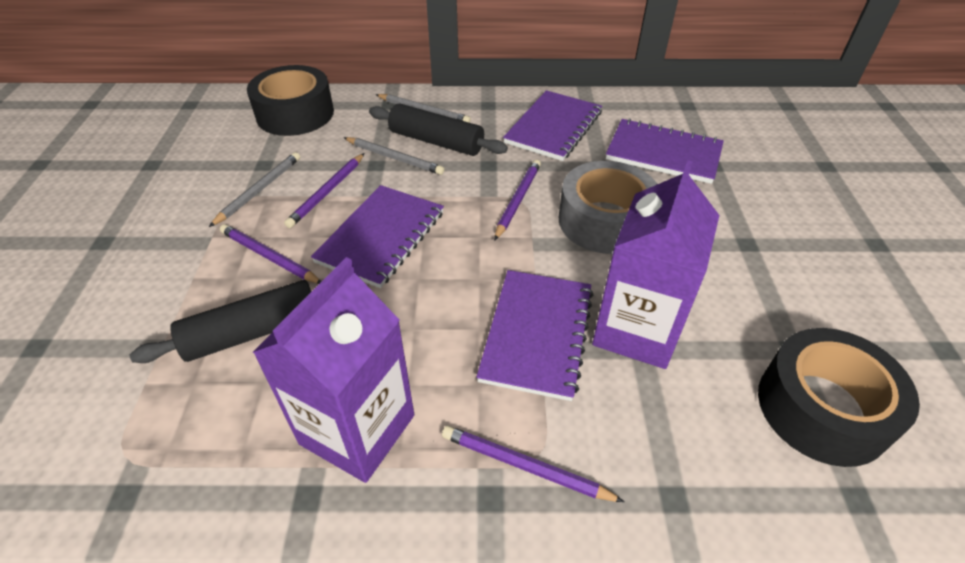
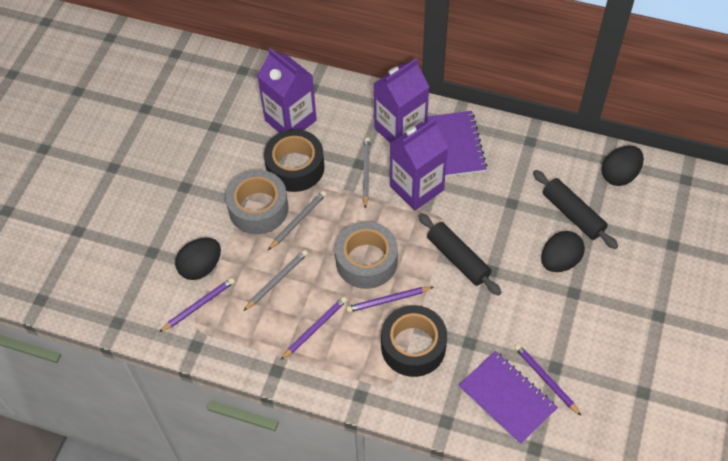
black egg: none = 0 -> [175,238,221,280] [541,231,585,272] [602,145,644,186] = 3
grey tape: [559,161,657,254] = 1 -> [225,170,288,234] [335,221,398,289] = 2
purple carton: [252,257,414,483] [592,160,719,369] = 2 -> [257,48,317,133] [374,58,429,143] [390,118,448,211] = 3
purple notebook: [311,185,444,288] [476,270,593,401] [503,90,602,161] [606,118,724,184] = 4 -> [427,111,487,177] [458,351,558,445] = 2

